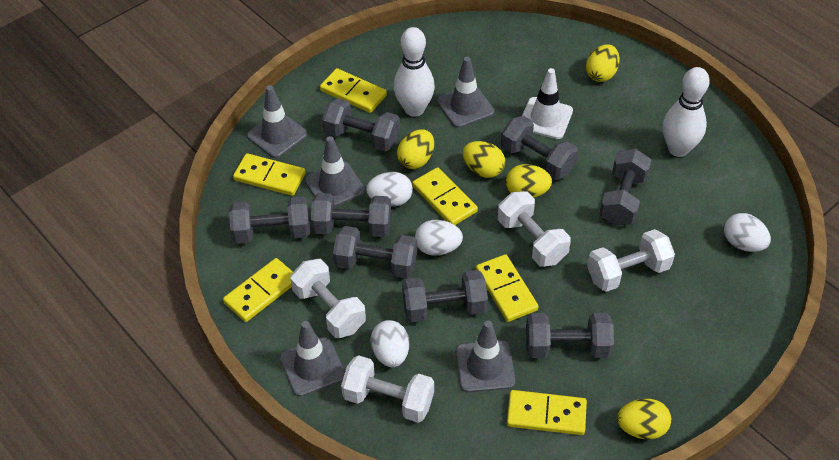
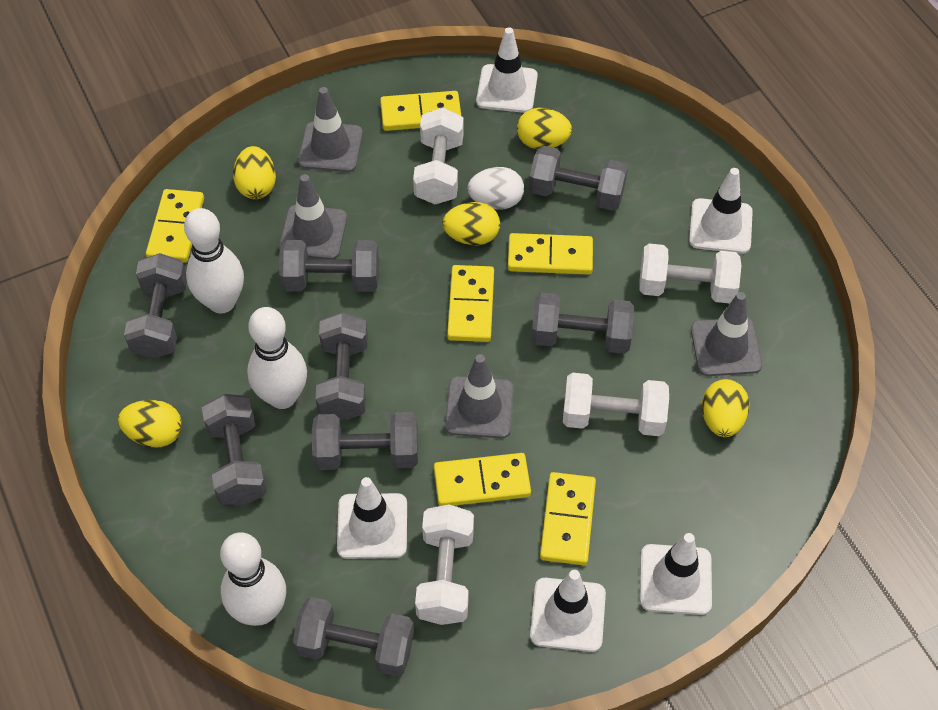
grey traffic cone: [247,85,308,158] [280,321,345,397] [305,136,365,207] [437,57,494,128] [456,321,515,392] = 5 -> [279,174,347,259] [298,87,363,172] [445,354,514,438] [691,292,763,376] = 4
white bowling pin: [394,27,435,117] [663,67,710,157] = 2 -> [184,208,244,314] [220,532,286,626] [247,307,307,409] = 3
white egg: [366,172,413,207] [370,320,409,367] [415,220,463,256] [724,213,771,252] = 4 -> [467,167,524,210] = 1
white traffic cone: [522,68,573,139] = 1 -> [337,477,407,559] [476,27,538,113] [530,570,606,652] [640,533,712,615] [689,168,753,254] = 5

